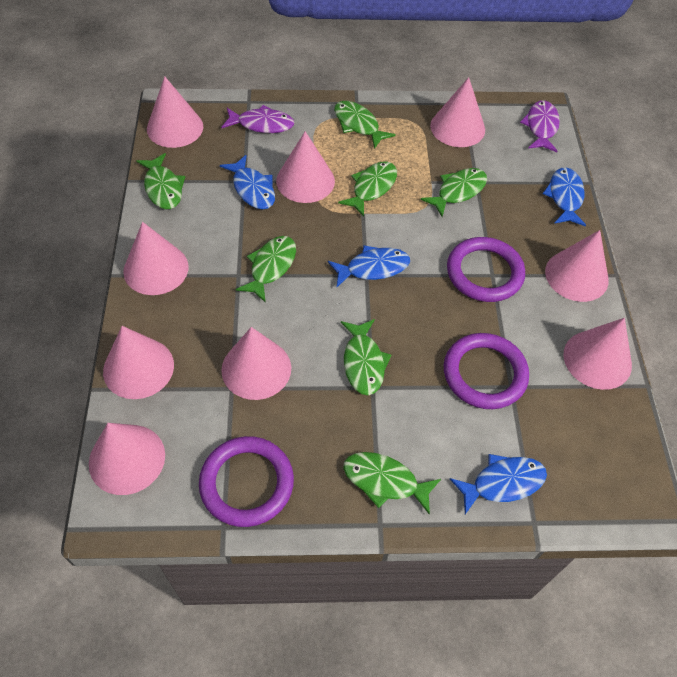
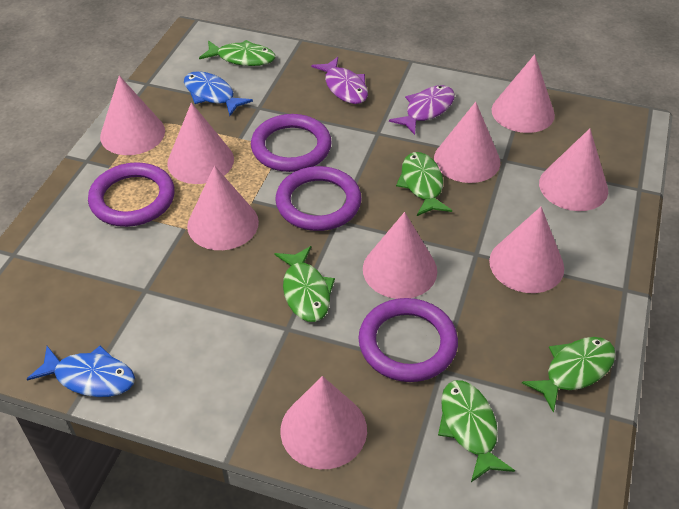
blue fish: [220,155,275,209] [328,245,410,287] [450,454,547,514] [543,167,586,226] = 4 -> [27,346,135,397] [184,71,253,116] = 2
green fish: [136,153,185,209] [236,236,296,303] [334,101,396,149] [338,161,397,217] [341,319,391,395] [343,452,441,515] [421,168,487,217] = 7 -> [199,40,276,66] [274,246,335,322] [396,152,452,216] [438,380,515,482] [522,337,616,413] = 5
purple ring: [199,436,294,527] [444,333,529,409] [447,237,525,302] = 3 -> [88,162,175,227] [251,114,332,172] [275,166,361,231] [359,298,458,382] = 4

